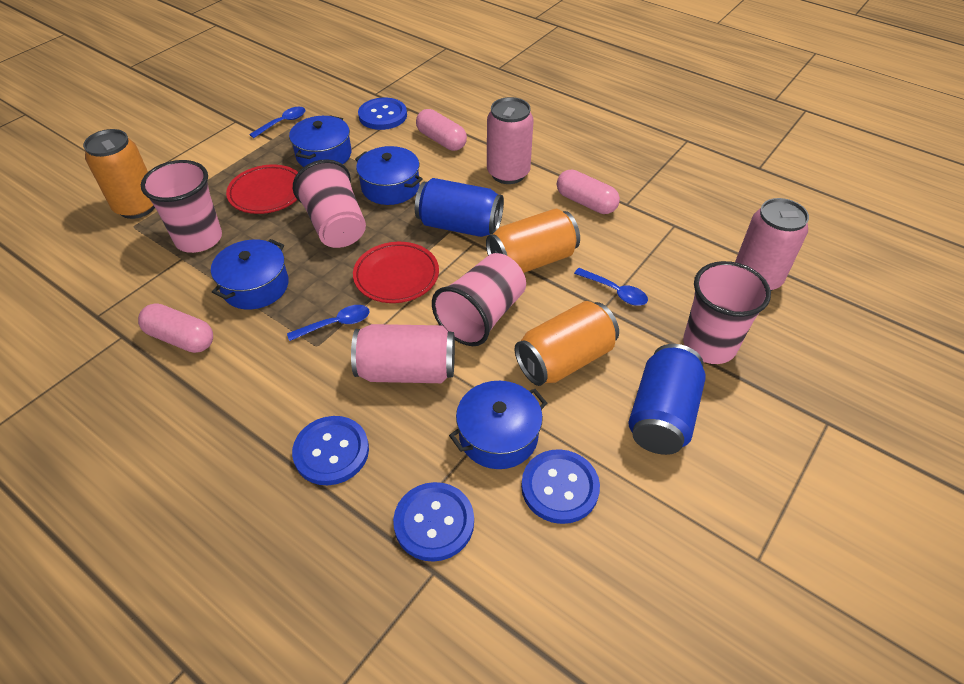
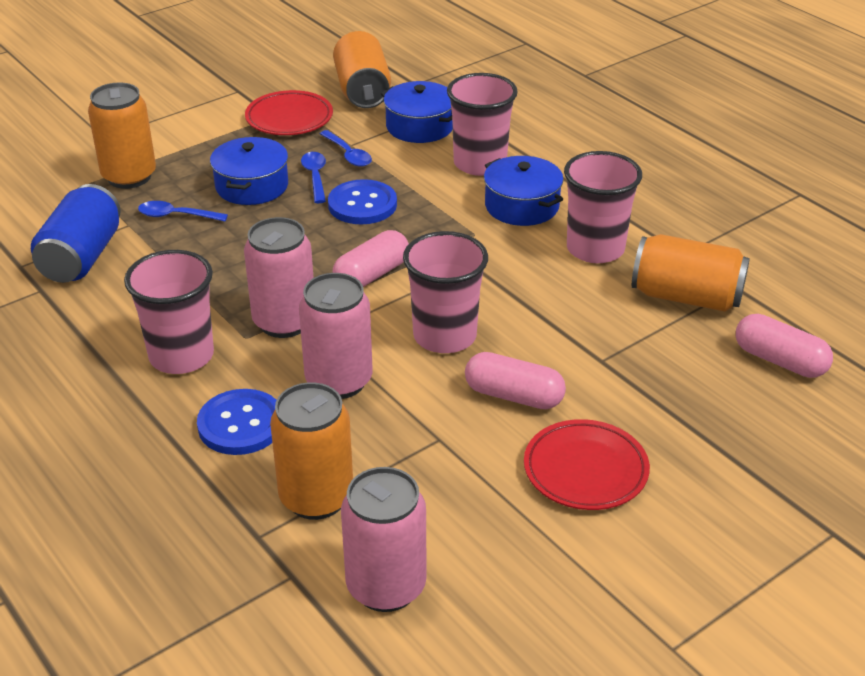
blue button: [292,416,369,485] [358,98,407,130] [393,482,474,562] [521,449,600,524] = 4 -> [197,389,276,455] [328,179,397,224] = 2
blue can: [415,178,504,237] [628,344,706,455] = 2 -> [31,184,121,283] = 1
blue pot: [211,239,289,310] [289,115,351,167] [355,146,423,205] [449,381,547,469] = 4 -> [210,137,288,205] [381,81,453,143] [484,156,563,226] = 3
orange can: [83,129,155,219] [486,209,580,273] [515,301,619,386] = 3 -> [88,82,156,189] [270,382,353,520] [333,31,391,108] [632,234,750,312] = 4

